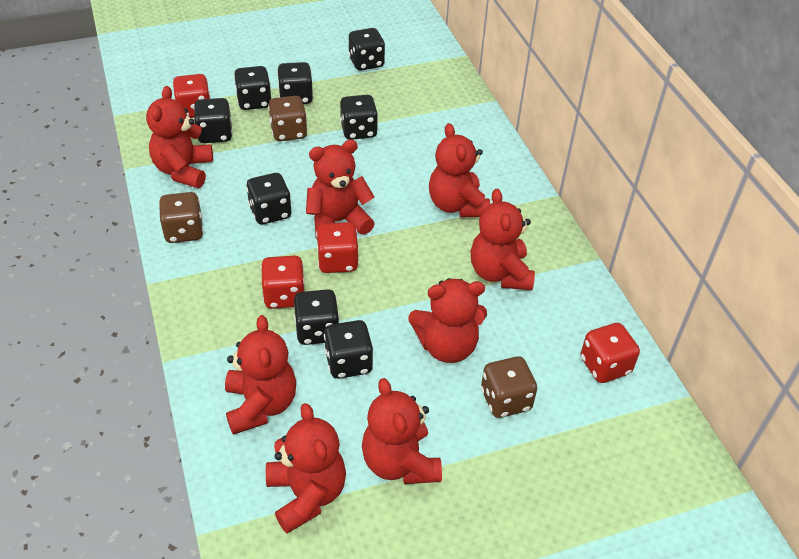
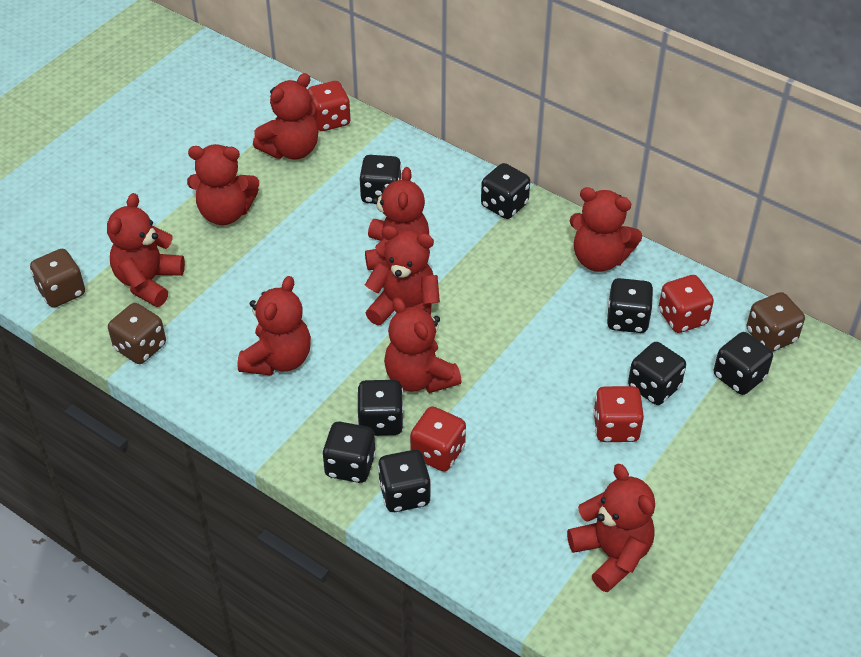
red teddy bear: [146,86,213,188] [225,315,296,435] [266,403,346,533] [306,139,375,239] [362,378,442,484] [408,278,487,363] [429,123,490,217] [471,189,535,290] = 8 -> [107,193,185,307] [187,144,259,225] [237,276,311,376] [253,73,318,160] [365,167,429,270] [365,225,440,325] [384,297,462,393] [567,464,655,593] [570,187,642,272] = 9

